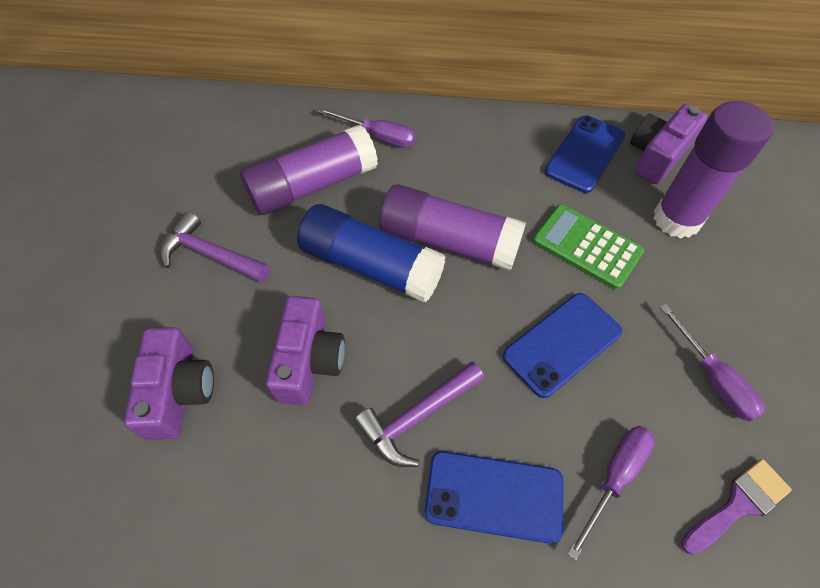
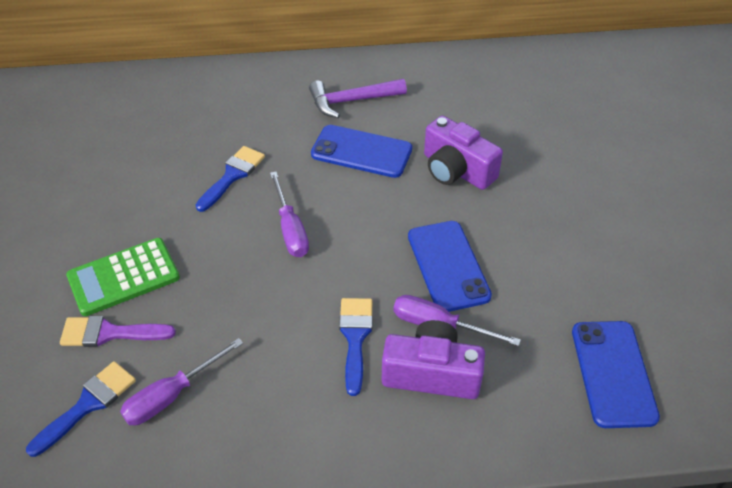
blue brush: none = 0 -> [26,361,136,457] [196,146,265,212] [339,298,373,396] = 3
blue glue stick: [297,204,446,303] = 1 -> none = 0
purple camera: [124,327,214,440] [266,296,345,405] [630,104,708,184] = 3 -> [382,320,485,399] [424,116,503,190] = 2
purple glue stick: [240,124,378,215] [379,184,526,271] [654,101,773,238] = 3 -> none = 0
purple hammer: [160,212,270,283] [354,361,484,467] = 2 -> [309,79,407,118] = 1

